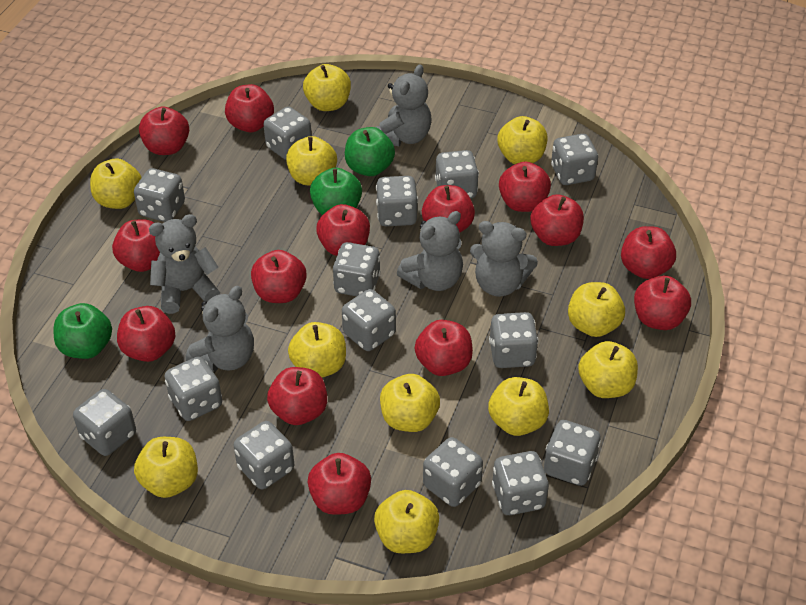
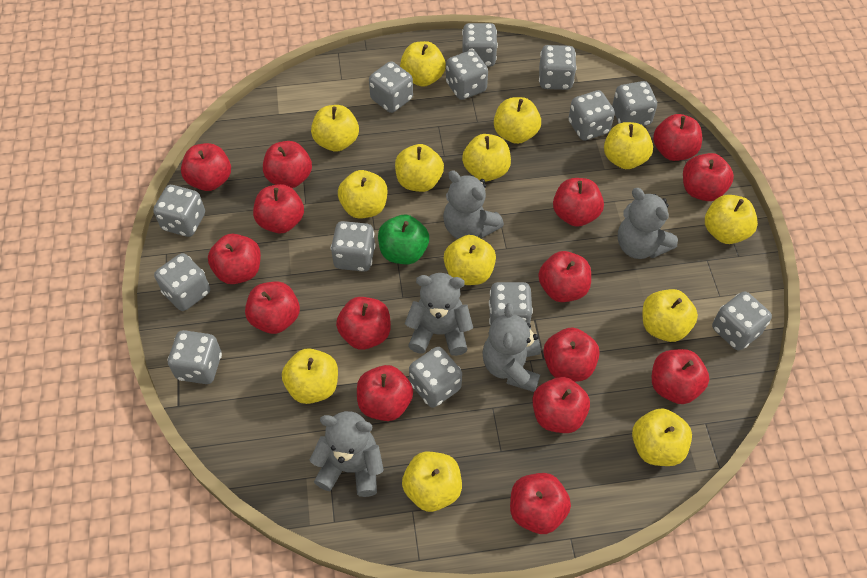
green apple: [54,303,112,359] [310,168,362,215] [345,127,395,176] = 3 -> [378,215,429,264] = 1
grey dice: [73,389,136,456] [134,168,185,222] [165,356,222,421] [234,421,294,489] [264,107,312,160] [333,242,381,296] [342,289,396,351] [376,176,418,226] [423,437,483,507] [435,150,479,199] [489,312,539,368] [492,451,549,515] [544,420,601,486] [551,134,598,185] = 14 -> [153,185,205,237] [154,253,210,311] [168,330,222,384] [331,221,376,272] [369,61,413,113] [409,347,462,408] [446,50,488,100] [462,23,498,67] [489,282,533,326] [539,45,577,90] [568,90,615,141] [612,81,657,126] [712,291,772,350] = 13
red apple: [112,219,160,272] [117,306,175,362] [139,107,189,155] [225,84,274,132] [251,250,307,303] [267,367,327,425] [308,453,371,515] [316,204,370,256] [415,320,473,376] [422,185,475,233] [499,161,551,212] [531,194,584,246] [621,226,676,279] [634,275,691,330] = 14 -> [181,143,231,191] [208,234,261,284] [245,281,300,334] [253,184,304,233] [263,141,312,188] [336,297,391,350] [357,365,413,421] [510,473,571,534] [532,377,590,433] [538,251,591,302] [543,327,600,382] [553,178,604,227] [652,349,709,404] [653,114,702,161] [683,153,734,201] = 15
yellow apple: [90,159,142,209] [134,437,198,498] [286,136,337,186] [288,322,346,378] [303,64,351,111] [374,490,439,553] [380,374,440,432] [488,377,549,436] [498,116,548,164] [568,282,625,337] [578,341,638,398] = 11 -> [282,348,338,404] [311,105,359,152] [338,170,387,219] [395,144,444,192] [400,41,446,87] [402,452,462,512] [444,235,496,285] [462,134,511,181] [494,97,541,144] [604,122,653,169] [632,408,692,466] [643,289,698,342] [705,195,758,244] = 13

